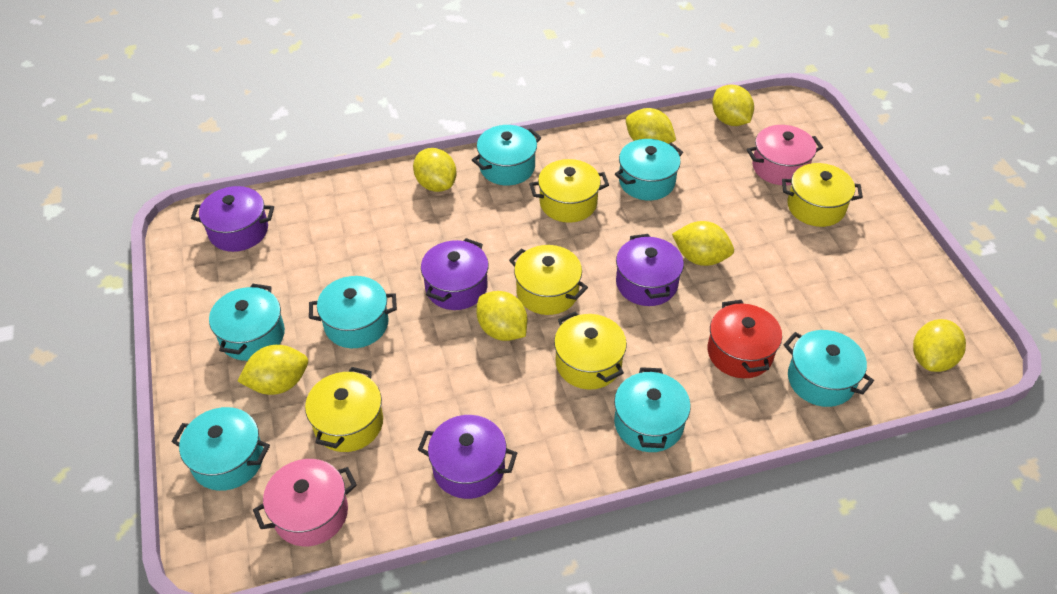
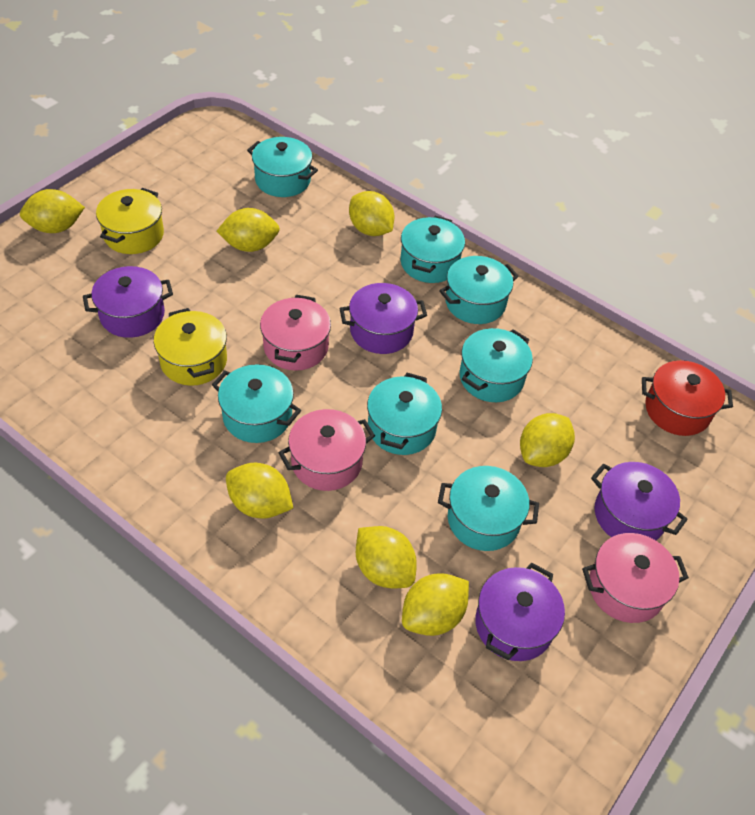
pink pot: [253,459,357,546] [747,125,823,185] = 2 -> [260,295,331,371] [278,409,375,491] [582,533,689,623] = 3
yellow pot: [305,367,383,452] [509,245,588,315] [529,159,609,223] [554,312,627,389] [782,163,863,227] = 5 -> [96,188,164,254] [154,308,227,386] = 2

